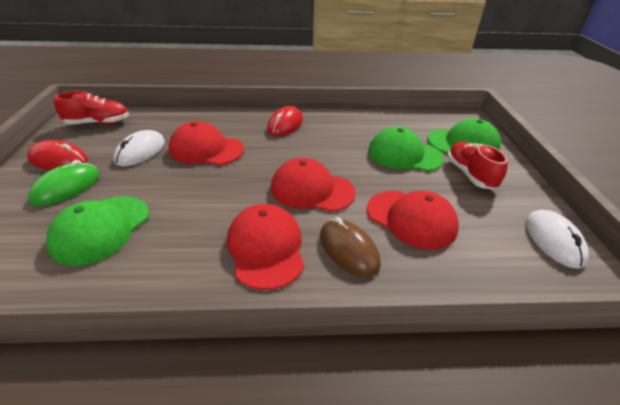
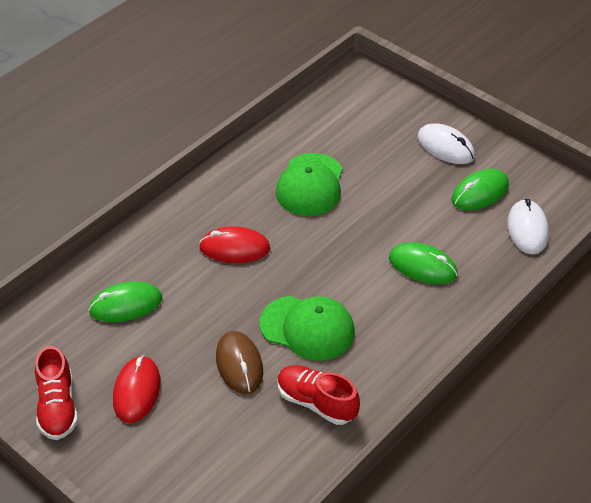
green cap: [46,196,149,266] [368,127,444,171] [428,118,501,153] = 3 -> [260,296,355,361] [276,153,343,216] = 2
green mouse: [28,160,99,206] = 1 -> [88,281,162,322] [389,242,458,284] [452,169,509,210] = 3
red cap: [169,121,244,165] [227,204,304,290] [271,158,356,212] [367,191,459,250] = 4 -> none = 0

